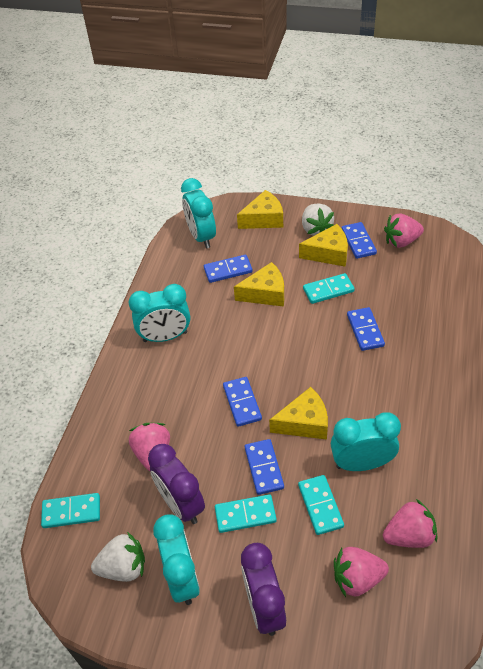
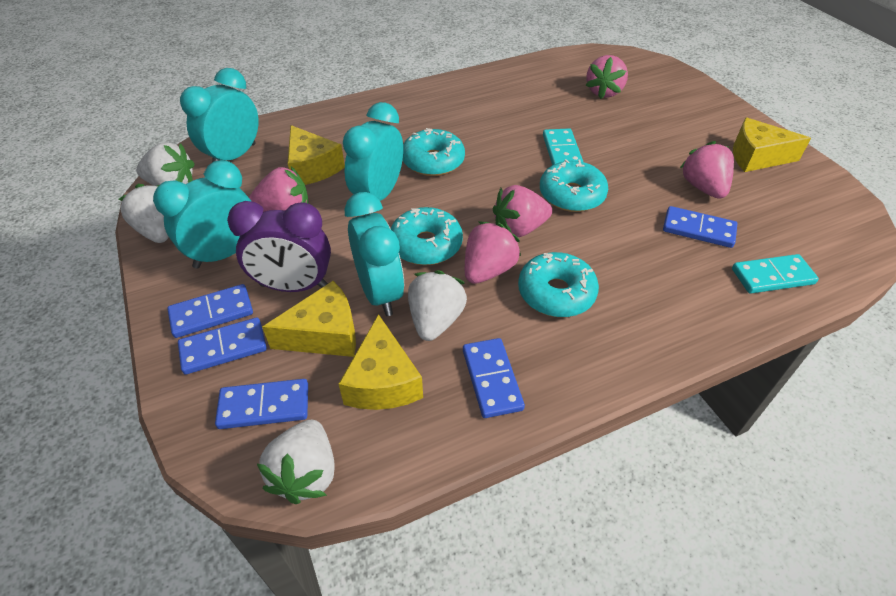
pink strawberry: [129,423,170,471] [334,547,389,597] [383,499,437,548] [384,214,424,248] = 4 -> [249,167,308,212] [465,221,521,284] [493,185,552,237] [586,55,628,99] [680,141,734,199] = 5
purple clock: [148,444,205,524] [241,543,286,636] = 2 -> [227,201,331,292] = 1
turquoise domino: [41,493,100,528] [215,494,277,533] [298,475,344,535] [303,273,355,304] = 4 -> [543,128,583,165] [732,254,819,294] = 2
turquoise donut: none = 0 -> [391,207,463,265] [403,128,465,176] [518,252,599,317] [540,159,608,212] = 4
white strawberry: [91,532,145,582] [302,204,334,236] = 2 -> [119,184,169,243] [136,142,195,186] [257,420,335,504] [408,270,467,341] = 4

